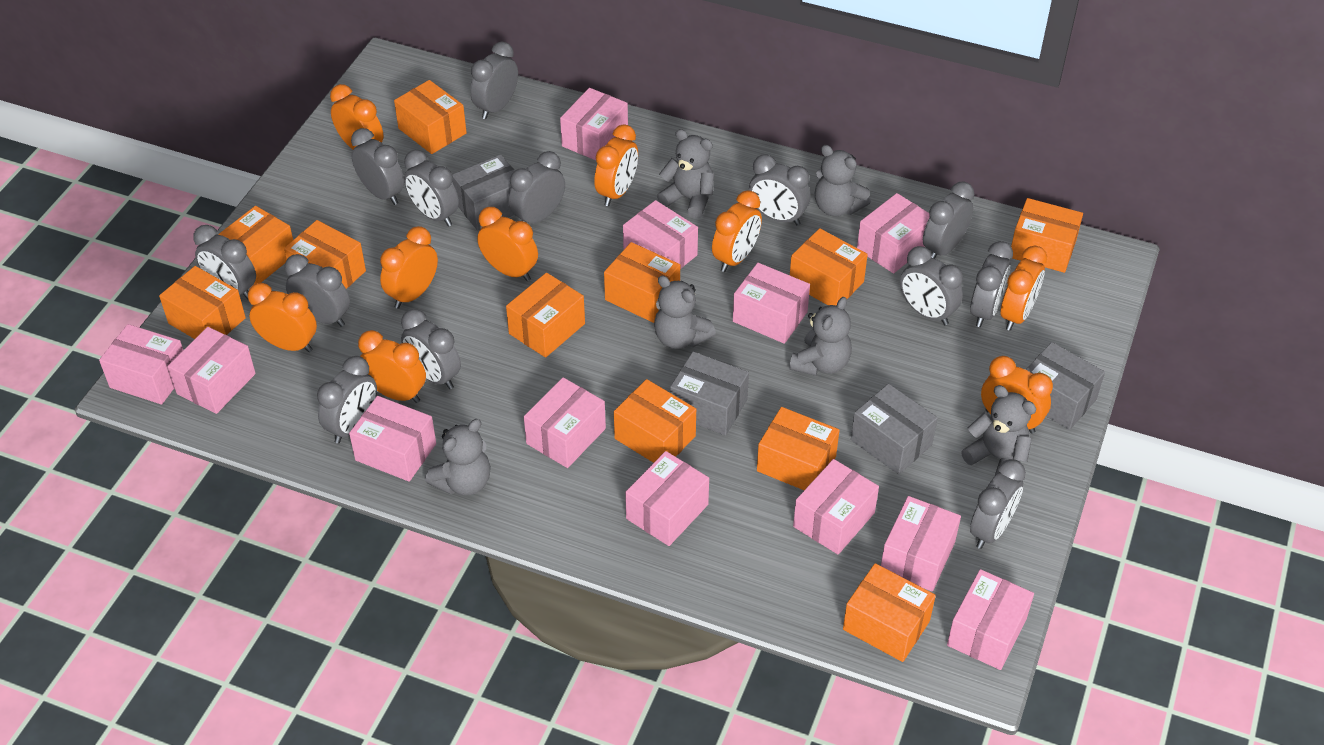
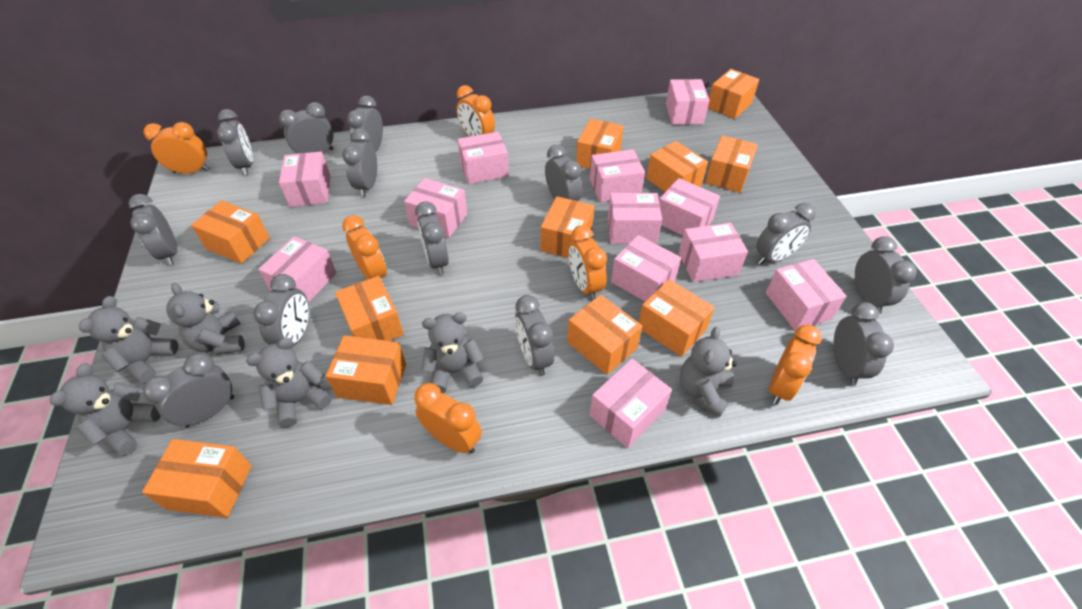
grey box: [452,154,515,231] [670,351,749,436] [851,384,938,475] [1026,342,1105,430] = 4 -> none = 0
orange clock: [248,283,317,352] [330,84,384,149] [358,330,426,403] [380,226,438,309] [477,207,538,281] [594,124,638,206] [712,190,762,272] [981,356,1053,434] [1001,246,1047,331] = 9 -> [144,122,209,174] [342,215,387,280] [414,383,482,453] [457,85,495,136] [569,225,607,300] [769,325,822,405] = 6

